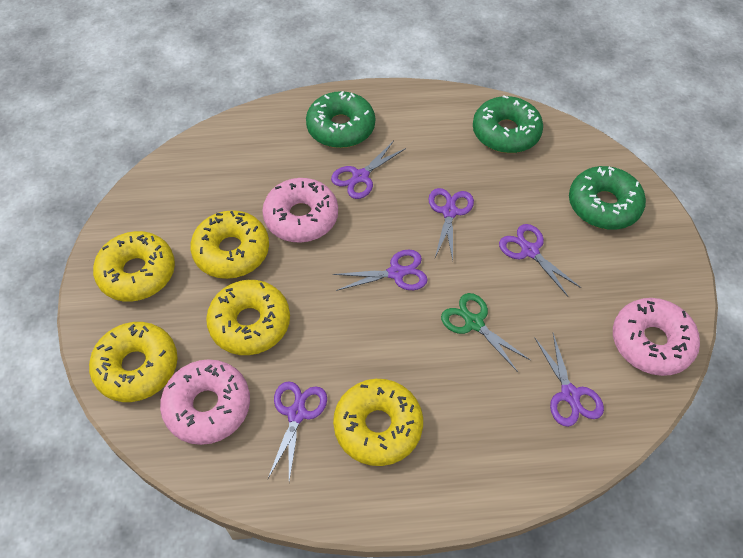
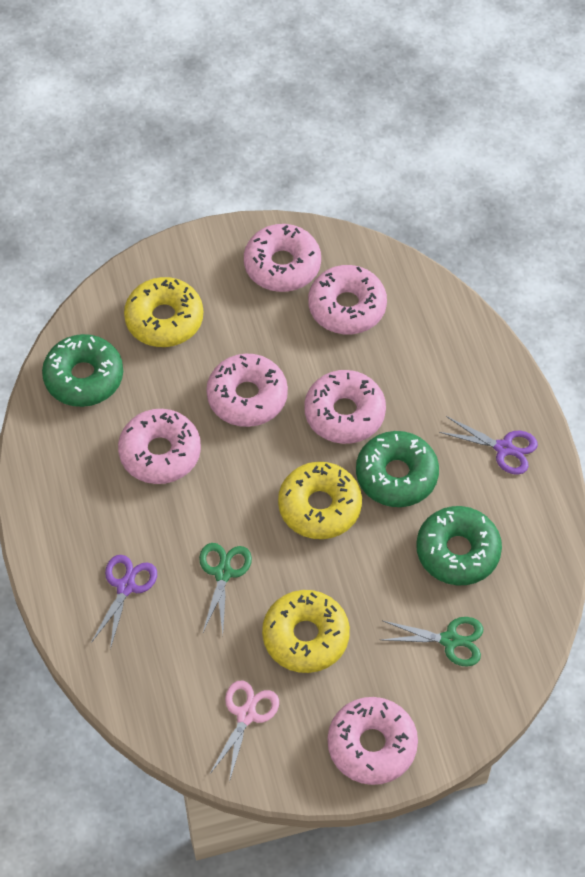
green scissors: [441,293,531,372] = 1 -> [199,543,252,634] [381,617,483,667] = 2
pink donut: [160,359,250,445] [262,178,338,243] [613,298,700,376] = 3 -> [118,409,201,484] [206,354,288,427] [244,224,321,292] [304,370,386,444] [308,265,387,334] [328,697,418,785] = 6
pink scissors: none = 0 -> [209,680,279,782] = 1
purple scissors: [268,381,327,481] [331,141,406,199] [333,249,428,291] [428,188,474,260] [499,224,581,297] [534,333,604,427] = 6 -> [91,555,157,649] [439,416,538,475] = 2
yellow donut: [89,322,178,402] [93,231,175,302] [190,210,269,279] [206,280,290,355] [333,379,423,466] = 5 -> [124,277,203,347] [262,590,350,673] [278,462,362,539] = 3

